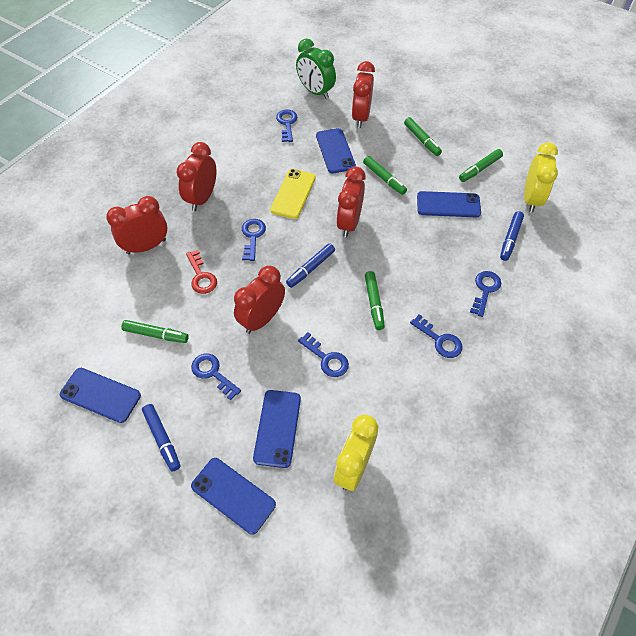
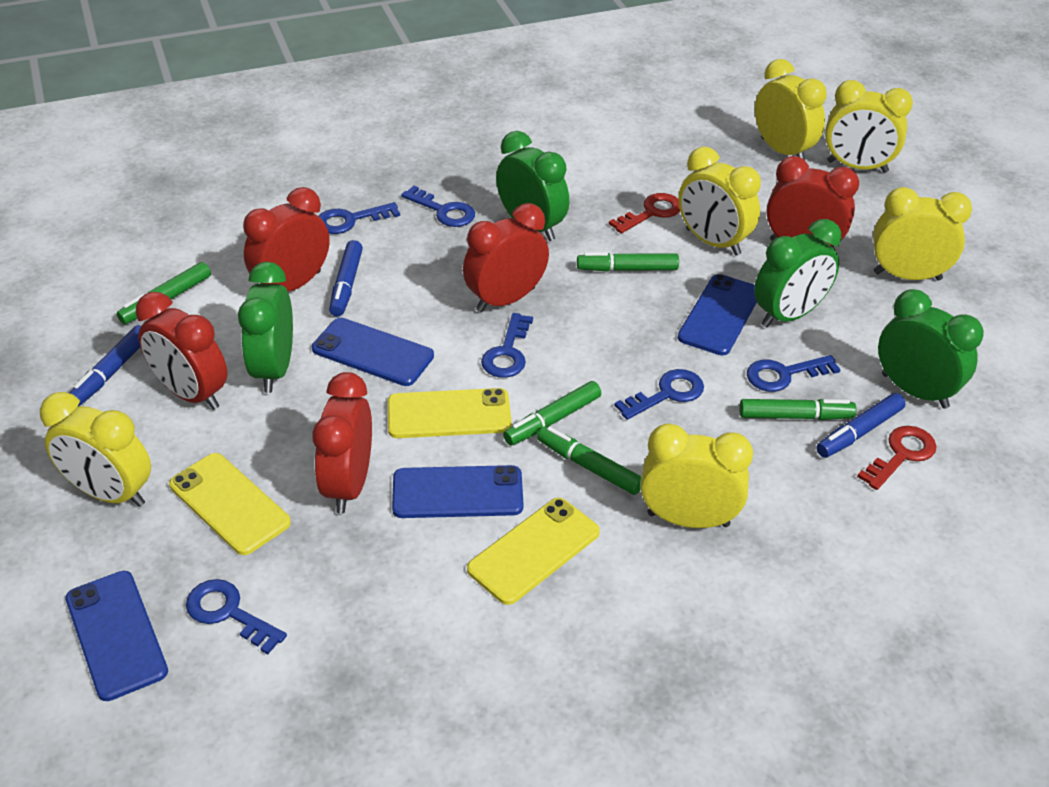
blue phone: [60,368,141,423] [191,458,276,535] [253,390,301,468] [316,128,356,174] [417,191,481,217] = 5 -> [65,571,168,701] [312,318,434,386] [392,465,523,518] [678,274,757,355] = 4
green clock: [296,39,336,99] = 1 -> [238,262,293,393] [496,131,569,241] [754,219,841,327] [878,289,984,409] = 4
red key: [186,250,217,294] = 1 -> [609,193,680,234] [857,426,937,490] = 2
yellow clock: [334,415,378,491] [524,142,558,213] = 2 -> [40,392,151,507] [640,423,753,528] [678,147,761,256] [755,59,827,160] [825,80,913,173] [873,187,972,280] = 6
yellow phone: [270,169,316,219] = 1 -> [169,453,291,555] [388,388,512,438] [467,498,600,605] = 3

